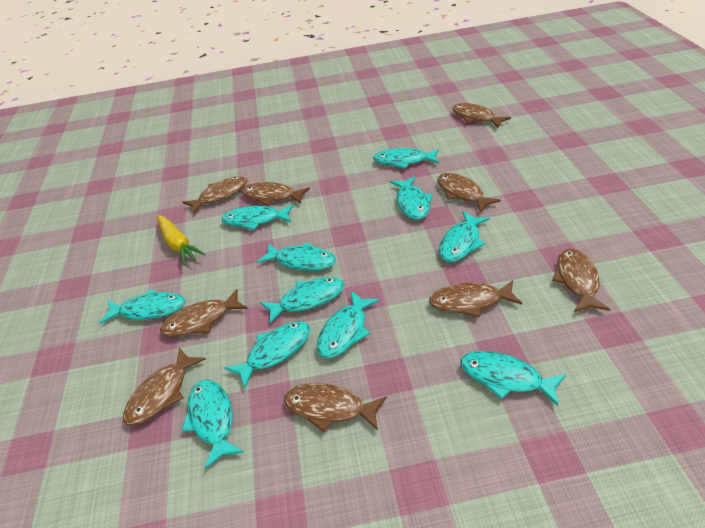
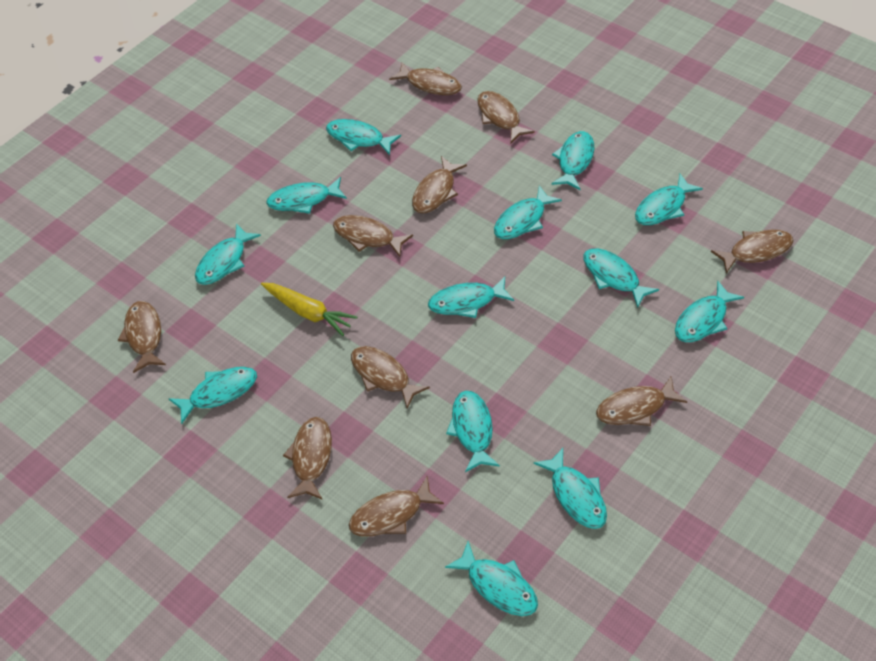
brown fish: [123,348,206,425] [160,289,248,337] [182,176,247,214] [242,182,310,206] [284,383,387,432] [429,280,522,317] [437,173,501,213] [452,103,511,128] [552,249,610,312] = 9 -> [118,301,166,373] [283,417,332,500] [333,215,413,257] [349,475,444,536] [351,346,430,409] [389,63,462,95] [412,156,467,213] [477,91,535,143] [596,375,687,426] [711,230,793,274] = 10
turquoise fish: [99,289,185,324] [181,380,244,469] [221,205,293,230] [225,321,310,388] [257,242,336,271] [260,277,344,324] [317,291,380,358] [373,148,439,169] [390,176,433,220] [439,211,490,262] [460,351,566,406] = 11 -> [169,367,257,424] [195,224,261,285] [266,177,347,214] [326,119,401,155] [428,277,514,318] [445,541,538,616] [446,391,500,472] [494,185,562,239] [534,448,607,529] [551,131,594,190] [583,248,659,308] [635,174,703,225] [675,281,744,342] = 13

